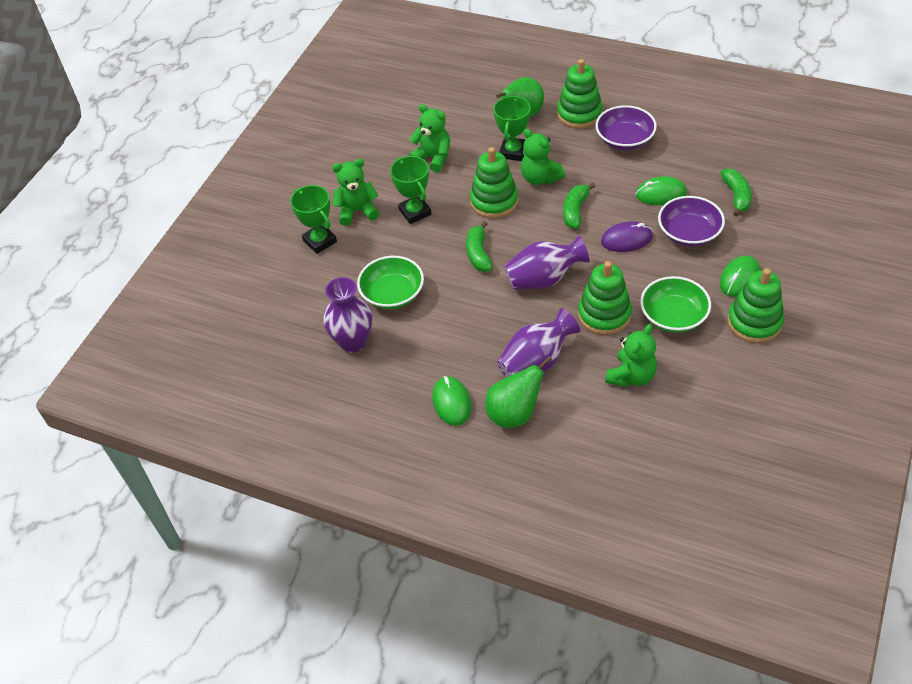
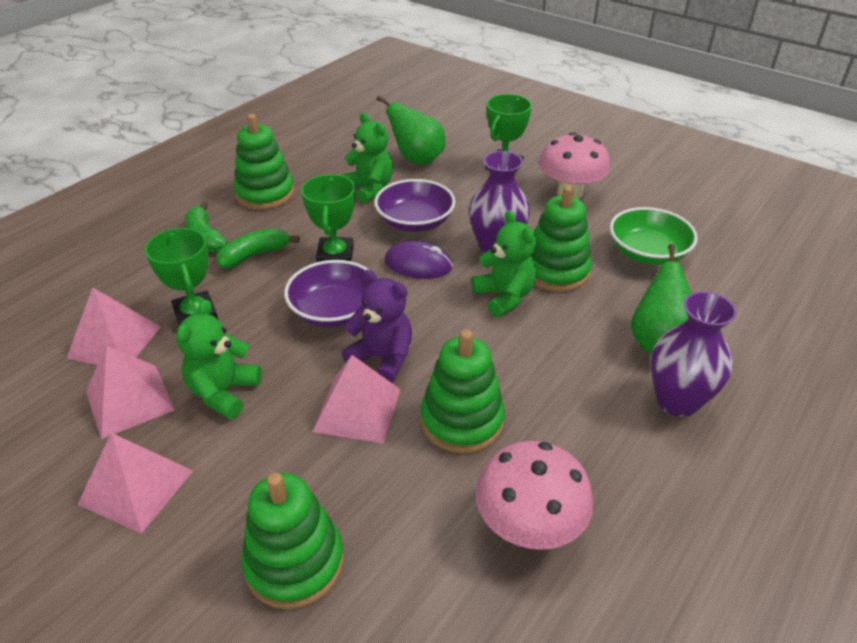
green banana: [466,221,493,272] [563,183,595,229] [721,168,752,217] = 3 -> [185,202,228,252] [216,228,300,268] = 2
green bowl: [357,256,424,309] [640,276,711,333] = 2 -> [610,207,698,265] = 1
green mouse: [432,376,471,426] [636,176,687,205] [720,256,760,297] = 3 -> none = 0
green teddy bear: [332,159,379,226] [409,104,450,172] [521,129,565,185] [605,324,657,387] = 4 -> [176,300,262,419] [341,113,393,204] [471,211,536,317] = 3
pink mushroom: none = 0 -> [476,441,594,550] [539,132,610,199] = 2
pink pyramid: none = 0 -> [67,287,161,365] [77,433,193,534] [86,346,175,439] [312,355,400,444] = 4
purple teddy bear: none = 0 -> [342,270,412,383] = 1
purple vase: [323,277,372,353] [497,308,580,378] [504,235,590,289] = 3 -> [469,151,530,254] [651,291,737,417] = 2

